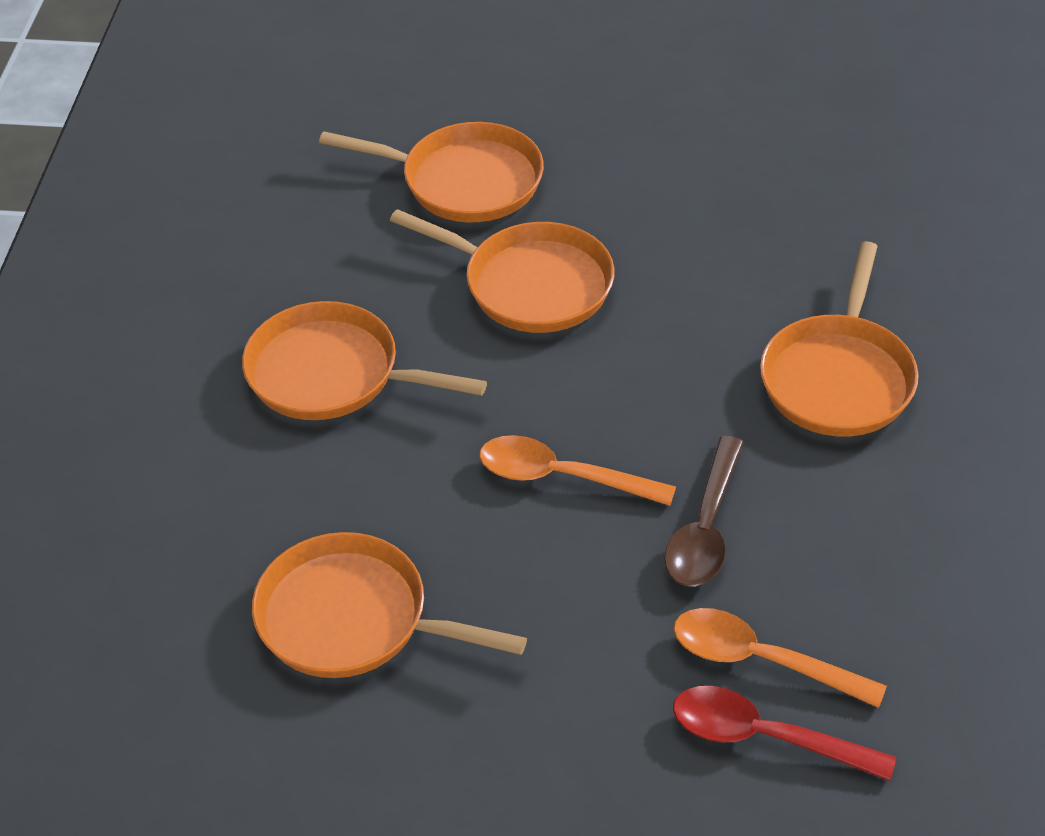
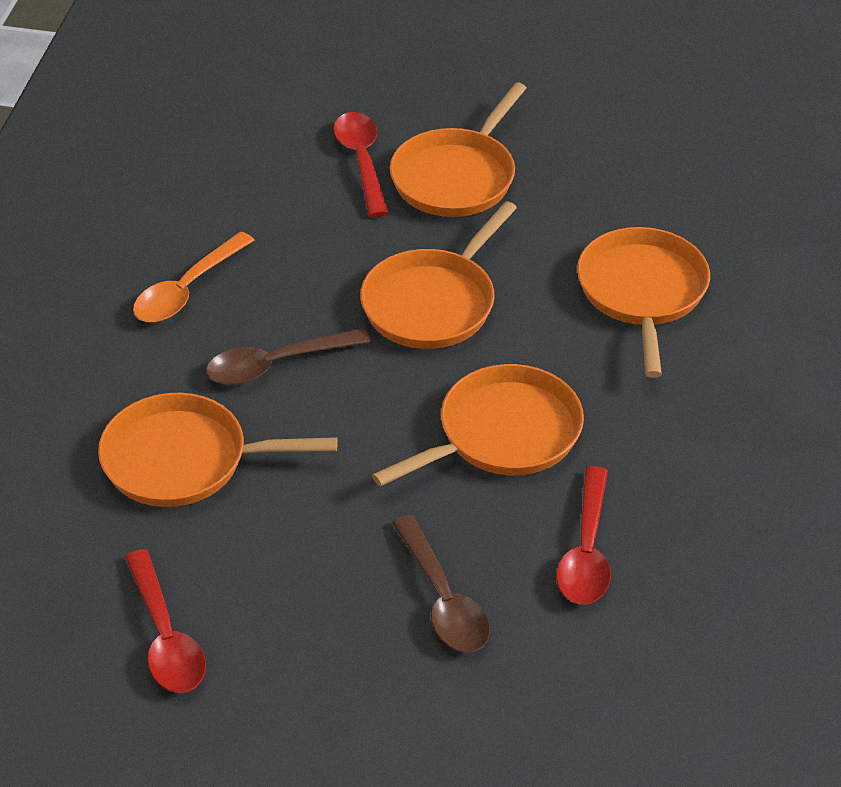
brown spoon: [664,436,744,587] = 1 -> [206,328,371,385] [392,515,490,653] = 2
orange spoon: [479,435,676,506] [673,608,887,708] = 2 -> [133,231,255,322] = 1
red spoon: [673,686,896,781] = 1 -> [125,549,206,693] [333,112,388,217] [557,466,611,605] = 3

